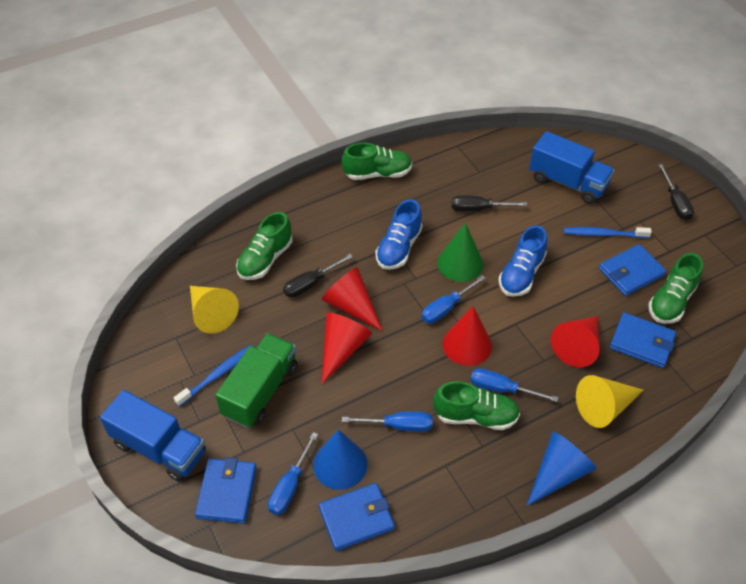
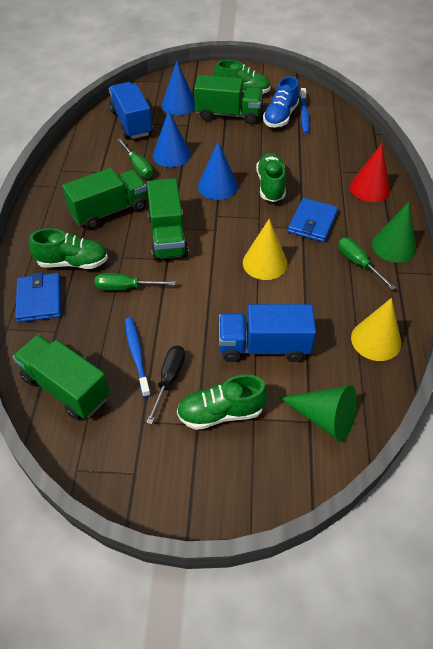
black screwdriver: [283,254,353,298] [451,195,527,212] [658,164,694,220] = 3 -> [146,346,185,424] = 1
blue cone: [313,430,367,490] [527,432,597,506] = 2 -> [153,110,191,167] [162,61,195,115] [198,142,238,200] = 3
blue screwdriver: [268,432,318,515] [342,411,432,432] [422,275,486,324] [470,368,558,402] = 4 -> none = 0
blue shoe: [375,199,423,270] [498,225,547,297] = 2 -> [263,76,299,127] = 1
blue wallet: [195,457,257,524] [319,483,395,551] [599,244,666,296] [610,312,676,368] = 4 -> [15,272,61,322] [288,198,338,242] = 2
green cone: [437,223,483,282] = 1 -> [279,385,357,442] [372,202,416,263] = 2
green screwdriver: none = 0 -> [95,273,176,290] [117,138,153,178] [338,237,396,290] = 3
green truck: [215,333,298,428] = 1 -> [13,334,110,420] [62,168,147,229] [147,178,189,260] [194,75,263,124] = 4
red cone: [322,267,383,332] [322,313,372,384] [443,306,492,366] [551,316,600,367] = 4 -> [350,143,390,202] = 1

